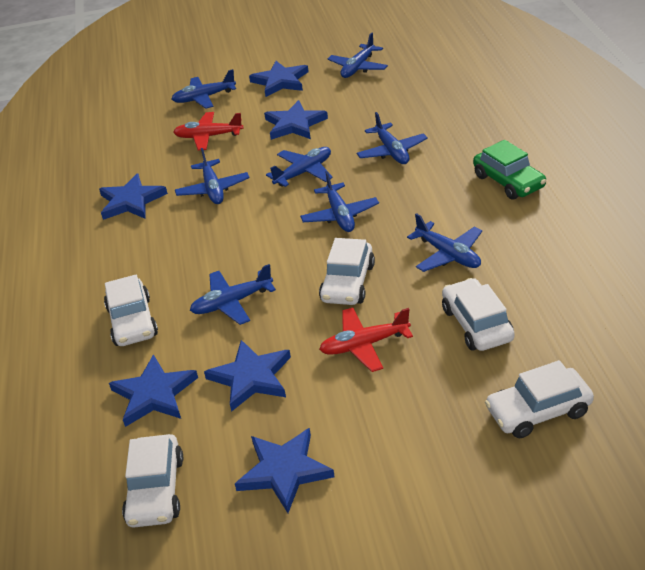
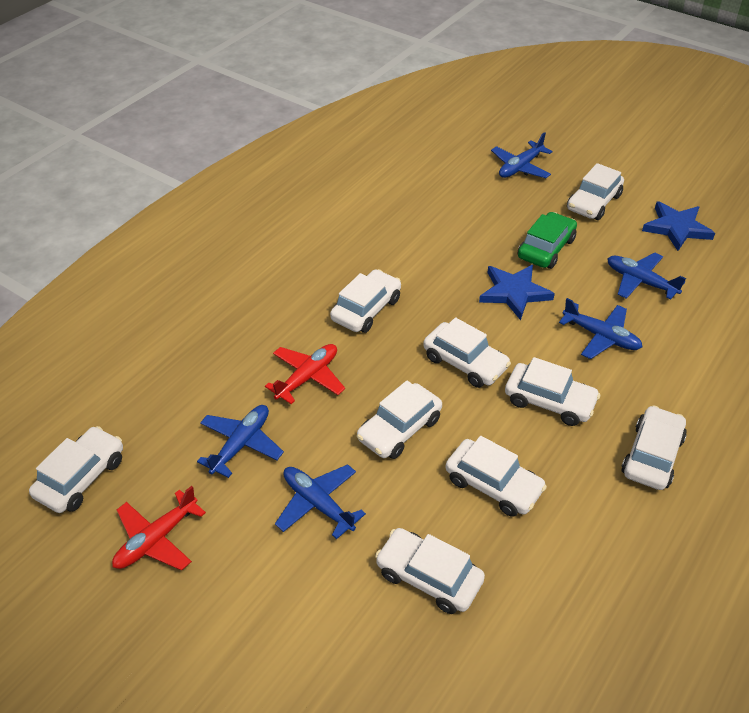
blue plane: [171,69,236,109] [175,148,250,204] [190,264,276,325] [266,147,333,187] [300,171,379,232] [328,33,388,78] [357,112,428,164] [407,213,482,272] = 8 -> [197,405,284,478] [275,464,366,539] [491,132,553,178] [559,298,642,359] [607,252,686,300] = 5
blue star: [99,173,168,220] [109,354,198,427] [204,340,291,412] [235,428,335,513] [249,61,309,97] [264,100,328,140] = 6 -> [479,265,555,320] [642,202,715,251] = 2
white car: [104,275,158,346] [122,434,183,528] [319,238,375,305] [442,278,515,351] [485,360,594,438] = 5 -> [29,426,123,513] [330,269,401,333] [357,381,442,459] [375,528,485,614] [423,317,511,388] [445,436,547,517] [505,357,600,426] [567,163,624,220] [621,405,687,490] = 9

